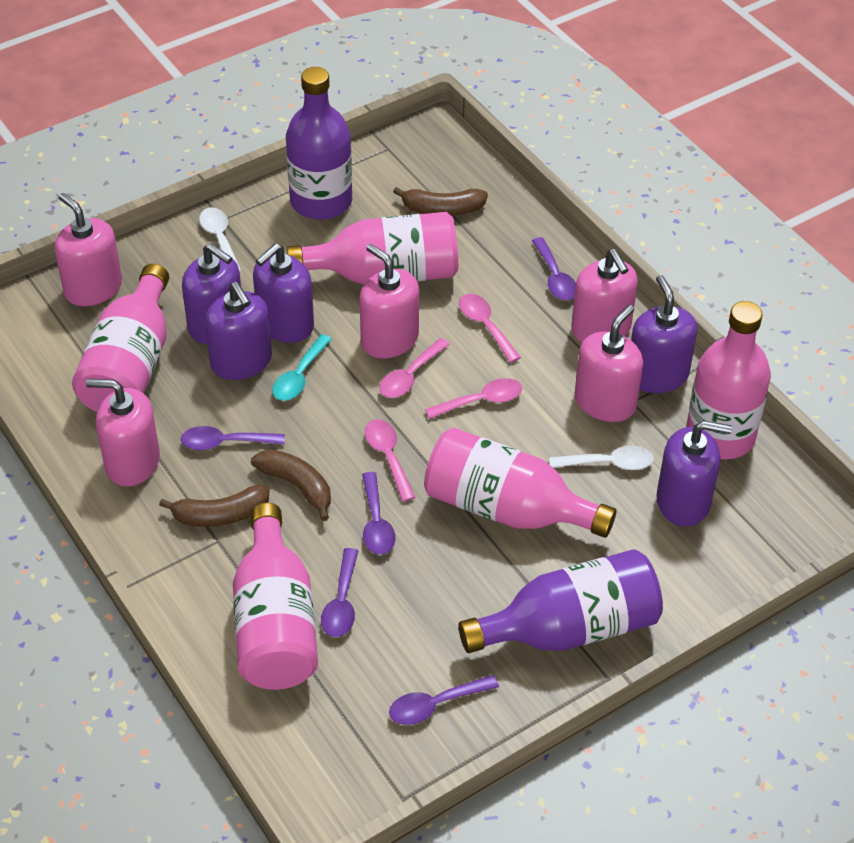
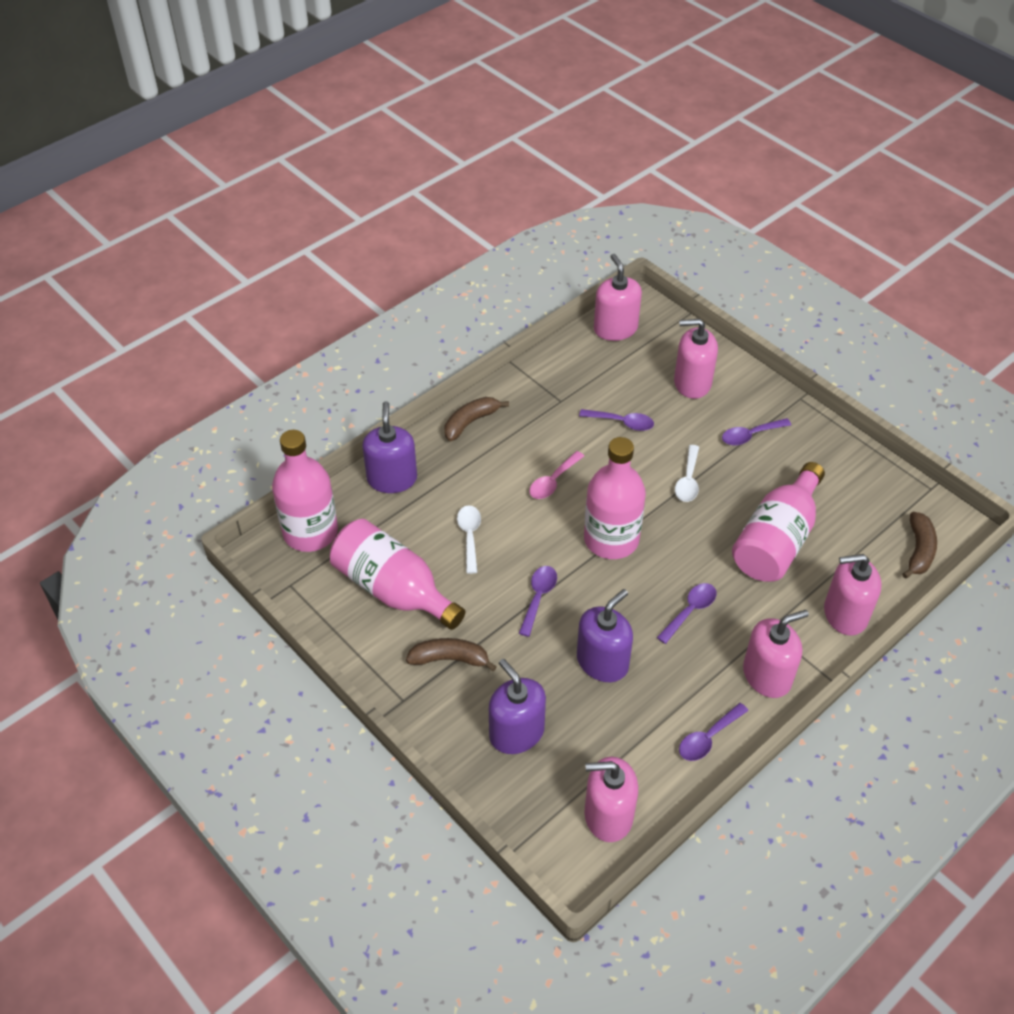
pink bottle: [72,264,169,412] [233,503,318,690] [287,212,458,284] [424,427,617,538] [686,301,771,459] = 5 -> [272,430,338,552] [330,519,465,630] [584,437,646,559] [732,462,825,582] = 4
pink spoon: [365,419,416,502] [380,338,450,398] [425,378,522,419] [459,294,521,363] = 4 -> [529,451,584,499] = 1
purple bottle: [286,67,352,220] [458,549,663,653] = 2 -> none = 0
purple soap dispenser: [182,243,241,344] [205,282,272,380] [253,243,314,343] [631,275,697,393] [656,421,732,527] = 5 -> [362,401,417,493] [489,659,546,754] [577,589,633,682] = 3
turquoise spoon: [272,334,332,401] = 1 -> none = 0

